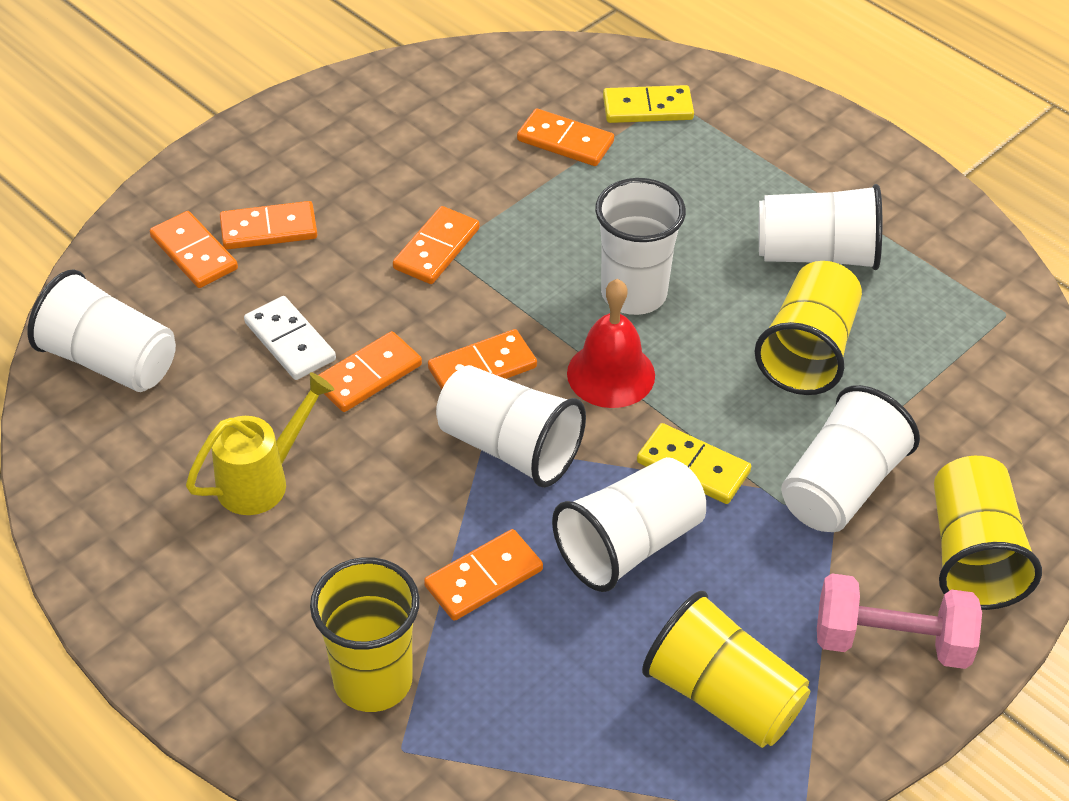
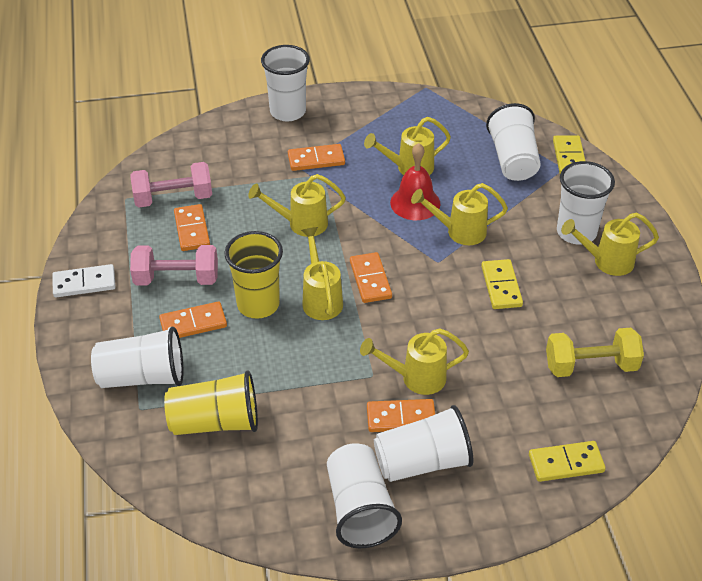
orange domino: [150,211,238,288] [220,201,317,250] [319,331,422,412] [393,206,480,284] [424,529,543,621] [428,329,537,390] [517,109,614,166] = 7 -> [159,302,227,338] [174,204,210,251] [288,144,345,171] [350,252,392,303] [367,399,435,432] = 5
pink dumbbell: [817,573,982,669] = 1 -> [130,162,212,207] [130,245,218,286] = 2
yellow cup: [310,557,420,712] [642,591,810,748] [755,261,862,395] [934,456,1042,610] = 4 -> [164,370,258,435] [225,231,283,319] = 2
yellow domino: [603,85,694,123] [637,423,751,504] = 2 -> [481,259,523,309] [529,441,606,482] [553,135,585,173] = 3
yellow dumbbell: none = 0 -> [546,328,644,377] = 1
yellow watering can: [186,372,335,515] = 1 -> [248,174,346,237] [301,227,343,320] [360,328,469,395] [364,117,451,176] [411,183,508,245] [561,213,659,276] = 6

